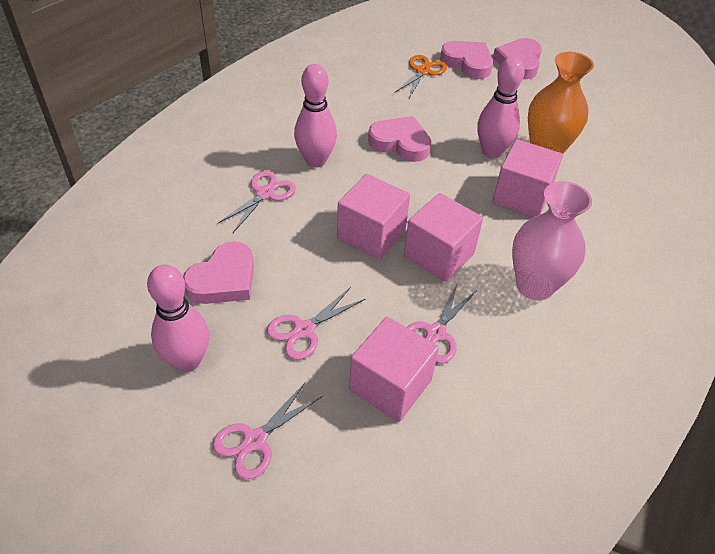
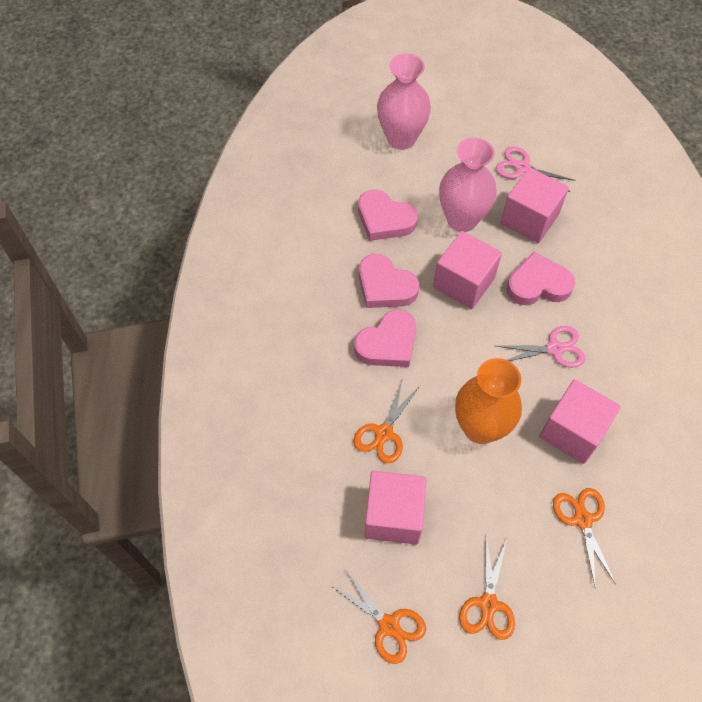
orange scissors: [394,55,447,98] = 1 -> [330,569,426,664] [353,378,420,463] [459,538,515,640] [553,488,616,586] = 4
pink bowling pin: [147,264,209,372] [294,64,337,168] [477,57,525,158] = 3 -> none = 0
pink scissors: [212,382,323,479] [217,171,296,233] [267,287,365,360] [407,282,477,364] = 4 -> [496,146,576,192] [496,326,586,368] = 2
pink vase: [512,181,592,300] = 1 -> [377,53,431,150] [439,138,497,232] = 2

